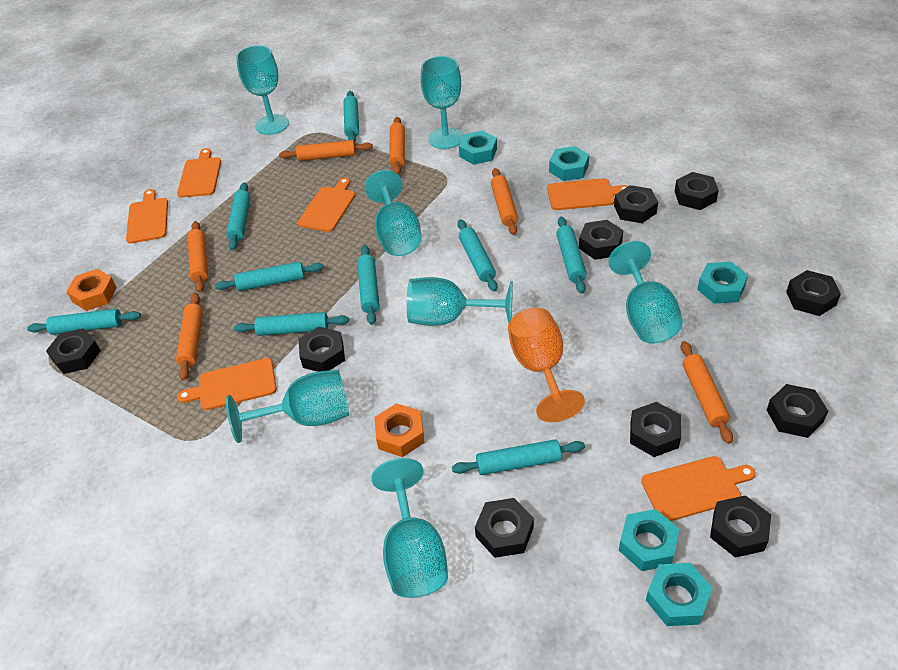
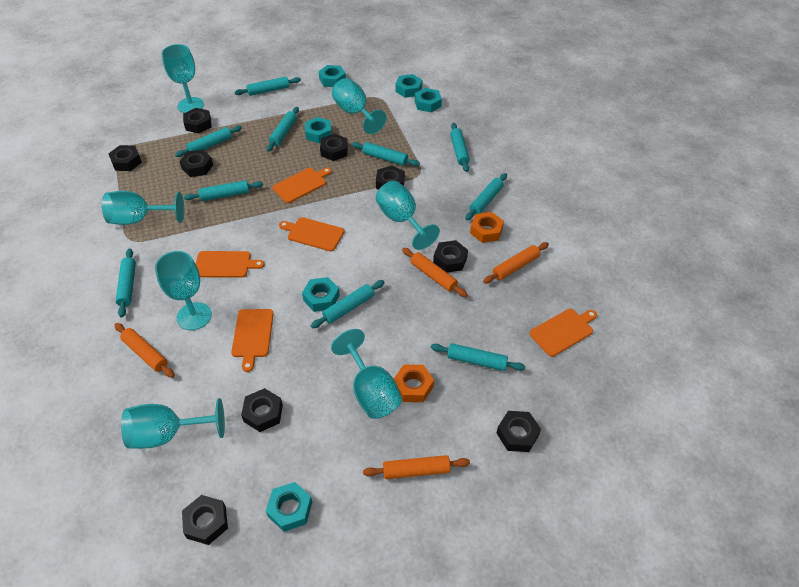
black nut: [46,328,101,374] [299,327,345,372] [475,498,534,558] [579,220,623,260] [614,185,658,223] [630,402,681,457] [675,172,719,210] [710,495,771,558] [767,384,828,438] [786,270,841,316] = 10 -> [108,145,142,171] [179,150,213,177] [182,495,228,545] [183,108,212,133] [241,388,283,432] [320,134,348,161] [376,165,405,190] [433,240,468,273] [497,411,541,452] = 9
orange cutting board: [126,189,168,244] [177,148,221,198] [177,358,277,410] [298,178,355,232] [547,178,628,210] [641,456,756,521] = 6 -> [196,251,264,278] [231,309,274,372] [272,167,332,203] [279,217,345,251] [529,309,597,357] = 5
orange goblet: [508,308,585,422] = 1 -> none = 0
orange rolling pin: [176,293,203,381] [188,221,208,292] [279,140,373,161] [389,117,405,175] [491,168,518,235] [681,341,733,444] = 6 -> [114,323,175,378] [363,455,470,479] [402,248,467,297] [483,242,549,284] = 4
turquoise nut: [459,131,497,165] [549,146,589,181] [619,509,679,571] [646,563,713,626] [697,262,748,304] = 5 -> [266,482,312,532] [302,277,340,312] [305,117,332,144] [319,65,346,87] [395,74,422,98] [415,88,442,112] = 6
turquoise rolling pin: [27,309,141,335] [215,262,324,291] [226,182,250,250] [234,312,349,336] [343,91,359,142] [357,245,379,325] [452,439,585,475] [458,219,498,291] [556,217,587,294] = 9 -> [115,248,136,317] [175,126,242,157] [184,180,263,201] [235,77,301,96] [266,107,299,152] [311,280,385,328] [352,142,420,166] [431,343,525,371] [450,123,470,172] [465,173,507,220] = 10

